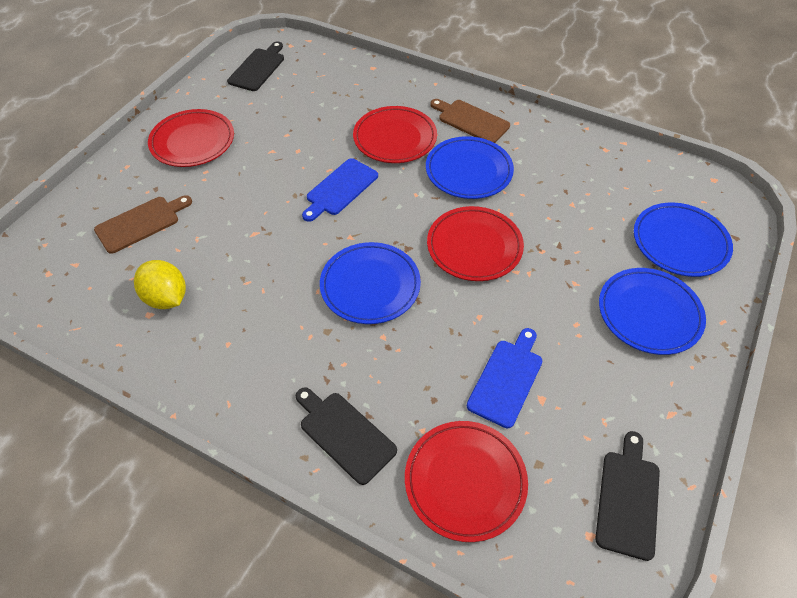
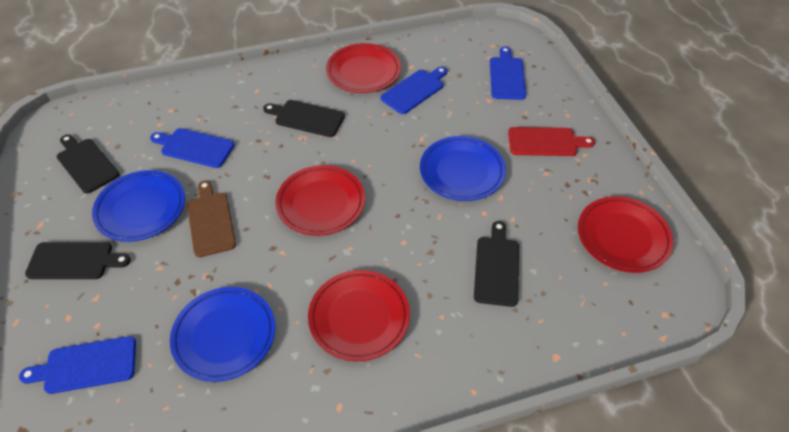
black cutting board: [227,41,284,91] [296,387,397,485] [595,431,660,561] = 3 -> [25,242,131,279] [57,134,120,194] [263,100,345,137] [474,221,519,307] = 4
blue cutting board: [302,158,378,222] [467,328,542,428] = 2 -> [19,336,136,394] [150,128,235,168] [381,67,447,114] [490,47,526,100] = 4
blue plate: [320,242,421,324] [426,136,514,199] [599,268,706,355] [634,202,733,277] = 4 -> [92,170,185,242] [170,287,275,382] [420,136,506,201] = 3
brown cutting board: [94,195,192,254] [430,99,510,143] = 2 -> [187,180,236,257] = 1
red cutting board: none = 0 -> [508,127,595,156] = 1
yellow lemon: [134,260,186,309] = 1 -> none = 0

